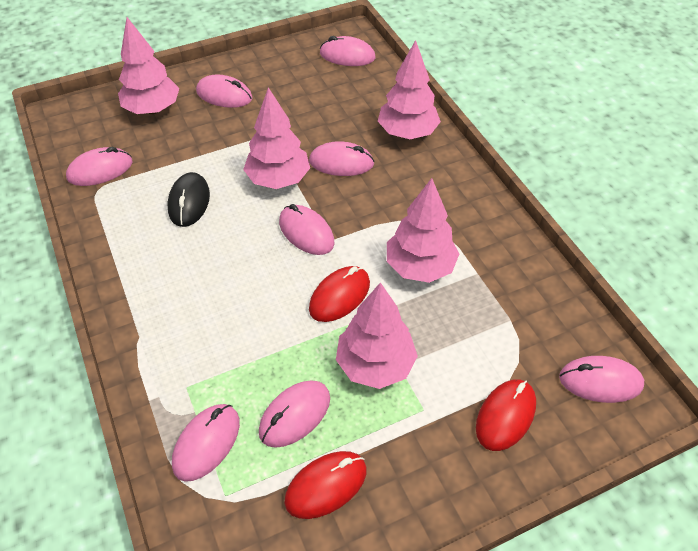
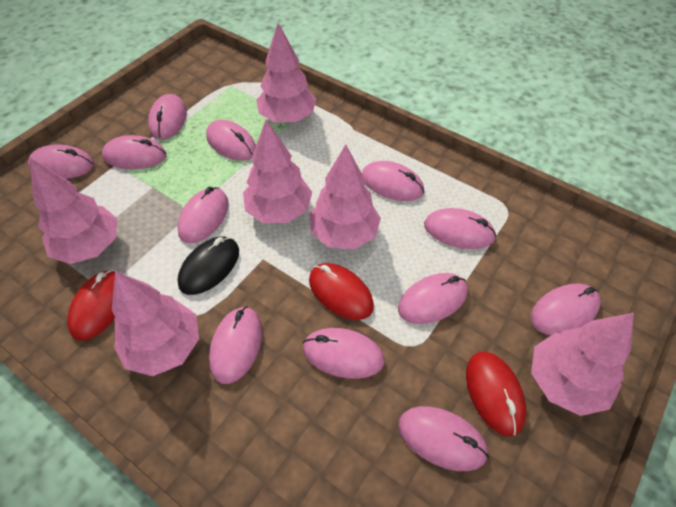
pink mouse: [66,147,132,186] [172,404,240,482] [196,74,253,108] [259,381,330,448] [279,204,335,255] [309,141,375,176] [320,36,375,66] [559,356,644,403] = 8 -> [28,144,94,179] [102,135,166,169] [148,94,187,140] [177,187,229,243] [206,120,256,161] [209,306,262,384] [303,328,384,379] [362,161,424,201] [398,273,468,324] [398,406,489,471] [424,208,497,249] [531,284,601,335] = 12
pink tree: [118,17,179,114] [243,87,310,189] [336,282,418,389] [378,40,441,139] [387,178,459,283] = 5 -> [30,158,118,264] [112,271,199,376] [243,120,312,223] [256,23,316,123] [310,144,381,249] [531,313,634,416] = 6

